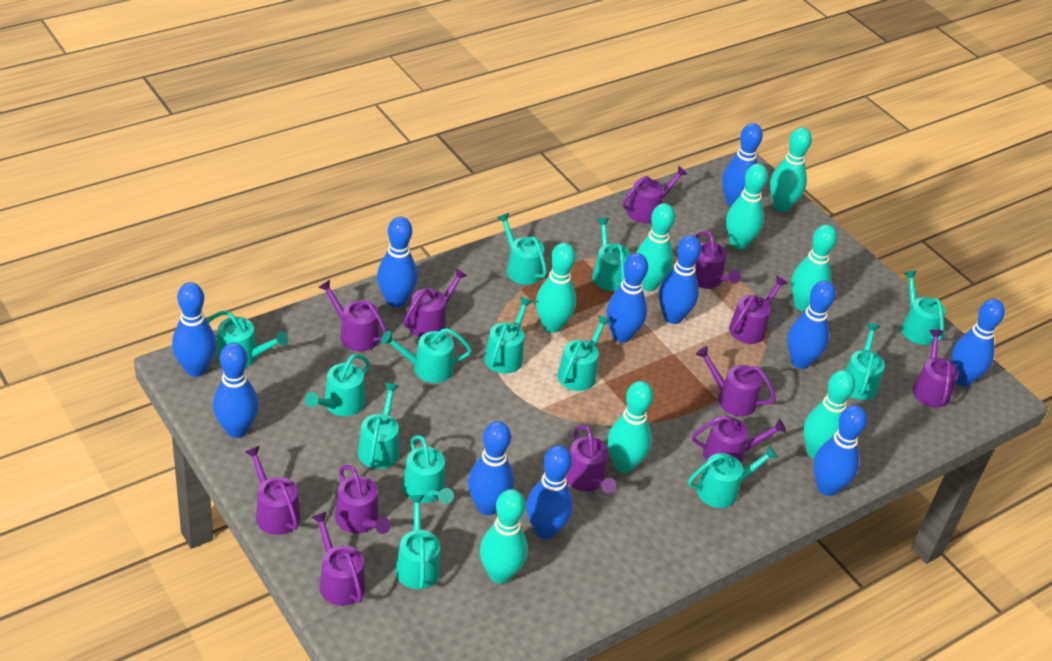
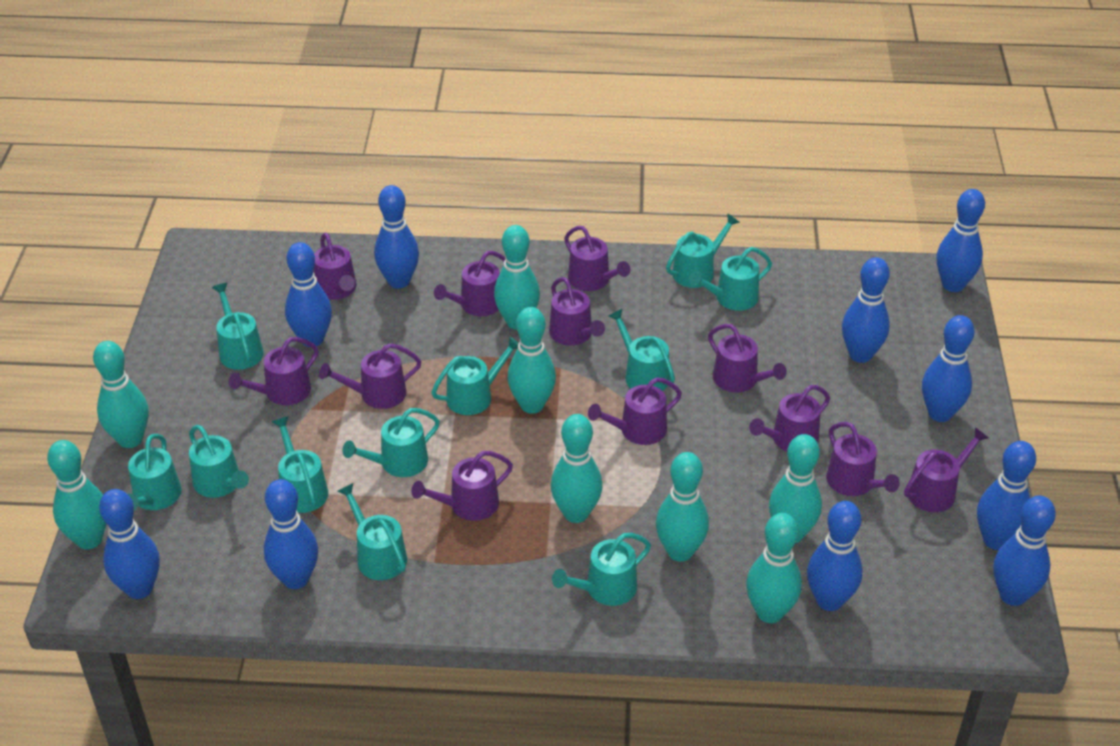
blue bowling pin: [172,282,217,377] [213,343,259,438] [377,216,418,307] [468,421,514,515] [526,445,573,539] [606,253,648,343] [659,235,701,324] [722,123,763,207] [787,280,835,369] [814,405,867,496] [951,299,1005,386] = 11 -> [99,489,160,599] [264,479,318,589] [285,242,332,347] [374,185,419,289] [807,501,862,611] [842,257,890,363] [922,315,974,422] [937,189,985,292] [977,441,1036,550] [993,496,1056,606] = 10
turquoise watering can: [207,310,288,367] [305,354,370,416] [358,383,400,469] [381,328,472,383] [395,495,440,589] [402,435,454,504] [484,296,533,374] [497,213,547,285] [557,315,611,391] [592,218,631,291] [688,445,778,508] [845,323,885,400] [901,271,945,345] = 13 -> [128,434,182,510] [189,425,249,498] [212,283,264,370] [272,416,328,513] [338,483,407,580] [342,408,440,477] [431,337,519,415] [552,533,651,606] [609,309,675,391] [666,214,740,288] [689,247,772,311] = 11

